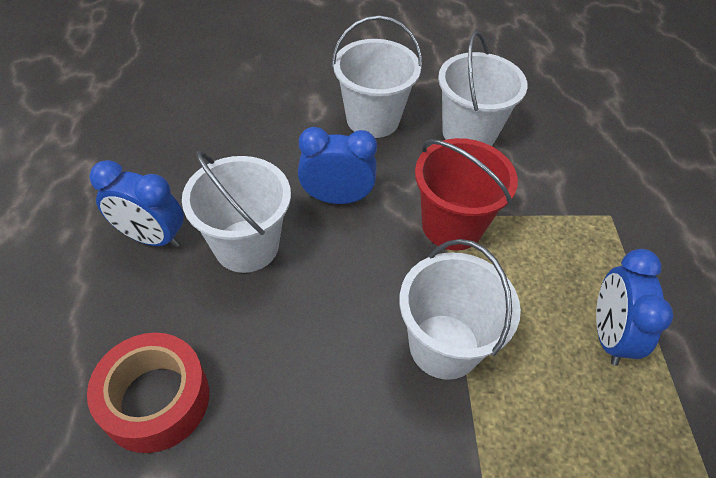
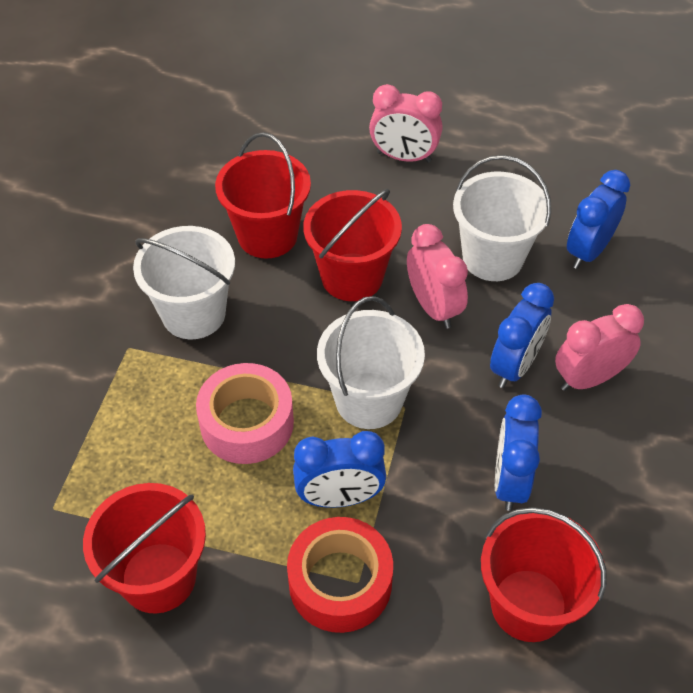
blue clock: [89,160,184,248] [298,127,377,204] [596,249,673,366] = 3 -> [293,431,386,508] [490,283,554,388] [495,394,542,511] [567,170,630,269] = 4
pink clock: none = 0 -> [369,84,443,163] [407,224,468,329] [555,304,644,391] = 3
pink tape: none = 0 -> [196,363,294,464] = 1
red bucket: [415,138,518,251] = 1 -> [83,483,206,614] [215,132,311,259] [303,189,402,301] [481,507,607,642] = 4
white bucket: [182,151,291,273] [332,15,422,138] [399,239,521,380] [438,31,528,146] = 4 -> [133,226,235,339] [317,296,425,429] [453,155,551,281] = 3

